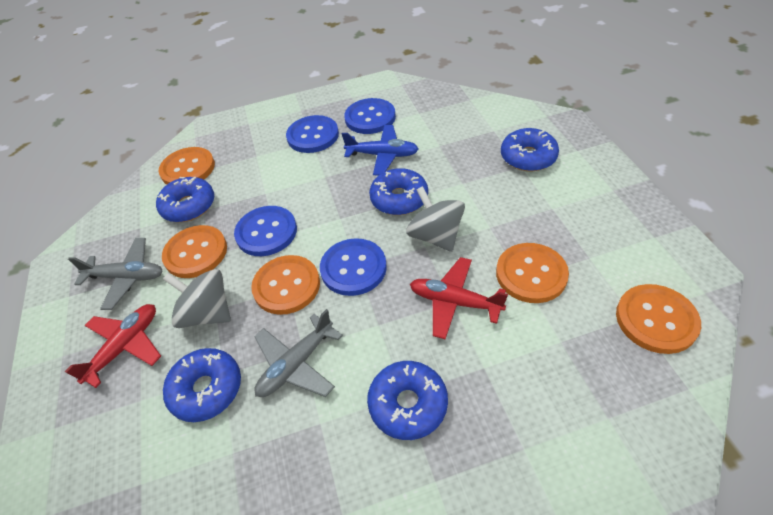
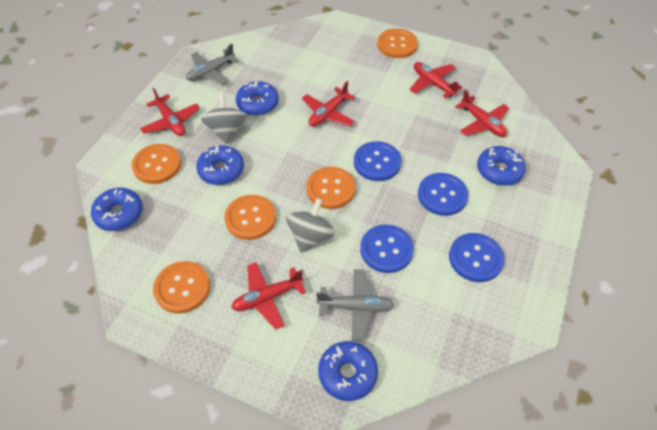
blue plane: [342,125,418,175] = 1 -> none = 0
red plane: [65,304,161,388] [410,257,508,339] = 2 -> [140,88,200,136] [231,262,306,330] [302,81,355,127] [409,62,463,98] [455,90,509,137] = 5

